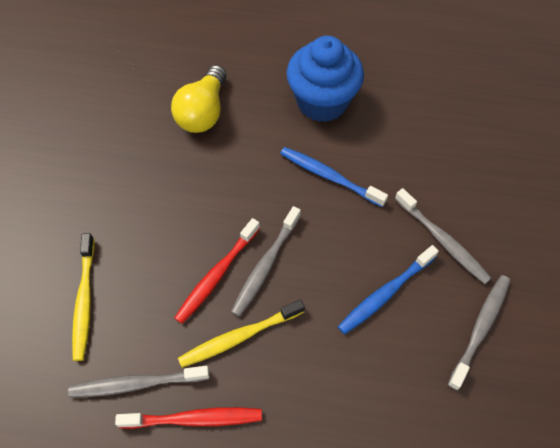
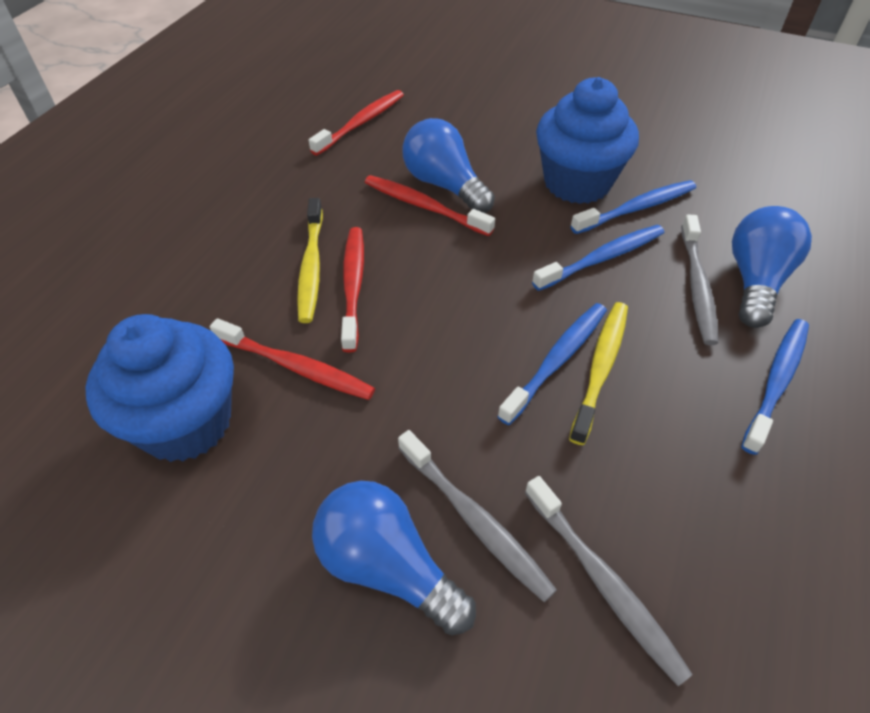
blue cupcake: [286,36,364,122] = 1 -> [85,314,234,462] [536,77,639,204] = 2
blue light bulb: none = 0 -> [312,481,476,636] [402,118,495,213] [732,206,812,328] = 3
blue toothbrush: [280,147,388,207] [338,245,439,334] = 2 -> [497,303,607,425] [532,225,664,291] [570,180,696,234] [741,319,809,455] = 4
grey toothbrush: [68,366,210,398] [231,206,301,317] [395,188,492,284] [448,275,511,390] = 4 -> [398,430,557,602] [525,476,693,686] [681,214,718,345] = 3
red toothbrush: [115,407,262,429] [174,218,260,324] = 2 -> [210,318,375,400] [309,90,404,155] [341,227,364,352] [365,175,495,236] = 4
yellow light bulb: [171,65,227,133] = 1 -> none = 0

